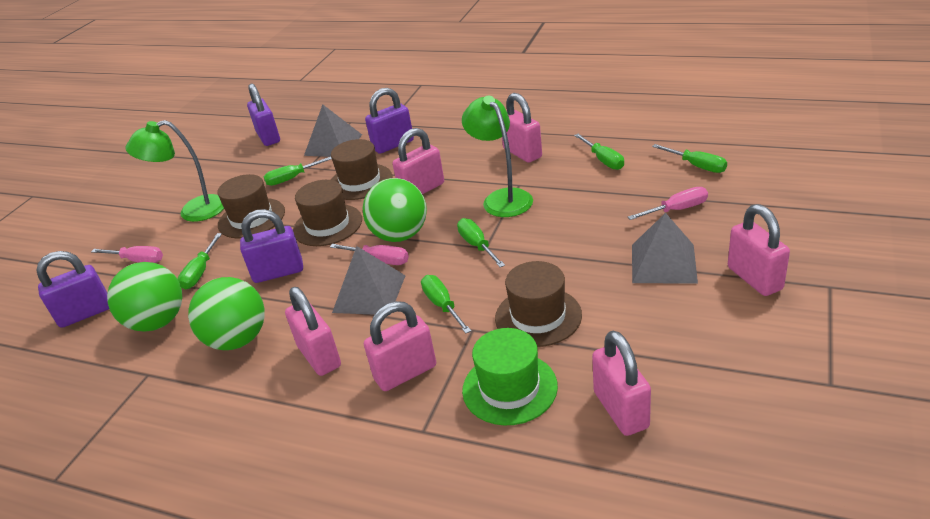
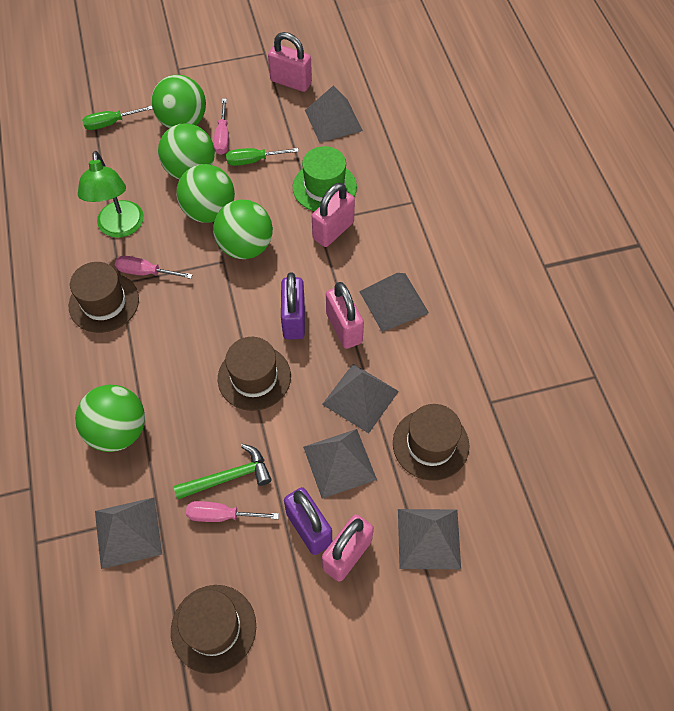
green ball: [107,262,182,332] [188,277,265,350] [363,178,427,242] = 3 -> [75,385,145,452] [151,75,206,128] [158,123,215,179] [176,164,235,223] [213,200,273,259] = 5
green hammer: none = 0 -> [174,444,272,499] = 1
green lamp: [125,120,224,222] [462,96,533,217] = 2 -> [78,151,144,238] = 1
green screwdriver: [177,233,222,290] [264,157,332,186] [421,275,471,334] [457,218,505,267] [574,134,624,170] [652,144,727,173] = 6 -> [82,106,152,130] [226,148,299,166] = 2
grey pyramid: [304,104,362,157] [332,246,406,315] [632,213,698,284] = 3 -> [95,497,163,569] [303,429,377,499] [305,85,363,143] [322,364,399,433] [359,273,429,332] [398,509,461,569] = 6
pink padlock: [285,287,341,376] [364,301,436,391] [393,128,444,194] [502,93,542,163] [592,331,651,436] [728,204,790,296] = 6 -> [268,32,312,92] [312,183,355,247] [322,514,374,582] [326,282,364,349] = 4
purple padlock: [36,251,109,328] [240,209,303,283] [247,83,280,146] [365,88,414,154] = 4 -> [281,272,305,339] [284,487,332,555] = 2

